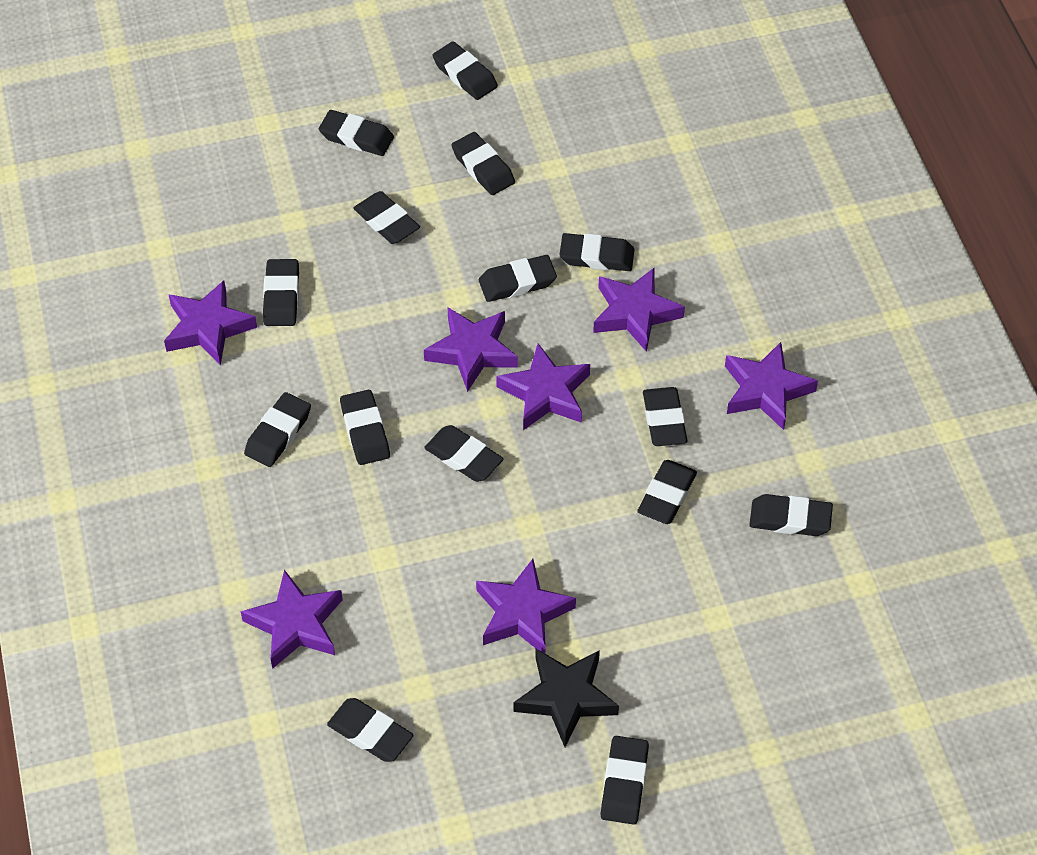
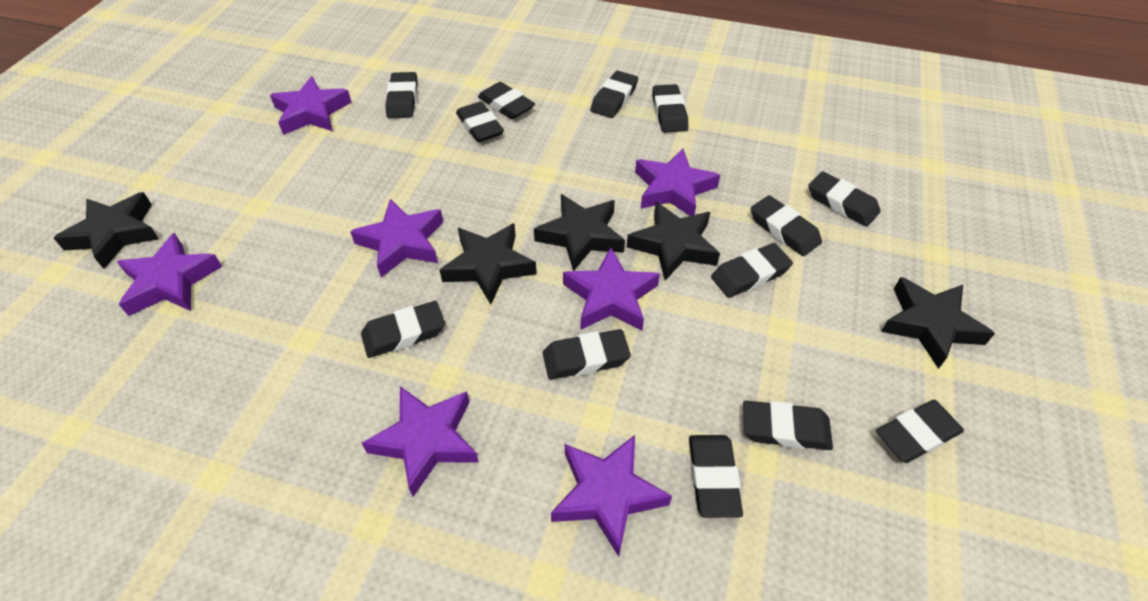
black eraser: [244,392,311,467] [263,259,299,326] [319,110,394,156] [327,698,414,762] [340,390,390,465] [353,191,420,244] [424,425,504,482] [433,41,498,100] [451,132,515,195] [479,255,557,302] [559,233,635,271] [601,736,649,825] [637,460,697,524] [643,387,687,446] [749,494,833,536] = 15 -> [361,301,445,358] [385,72,418,118] [456,101,504,142] [478,82,535,119] [543,329,631,380] [590,71,638,118] [652,84,688,133] [689,435,743,518] [711,243,793,298] [743,401,833,450] [751,195,822,256] [808,171,881,227] [876,400,964,463] = 13
black star: [514,649,619,747] = 1 -> [54,192,159,269] [440,223,537,304] [534,194,625,271] [627,202,720,281] [881,277,995,369] = 5

